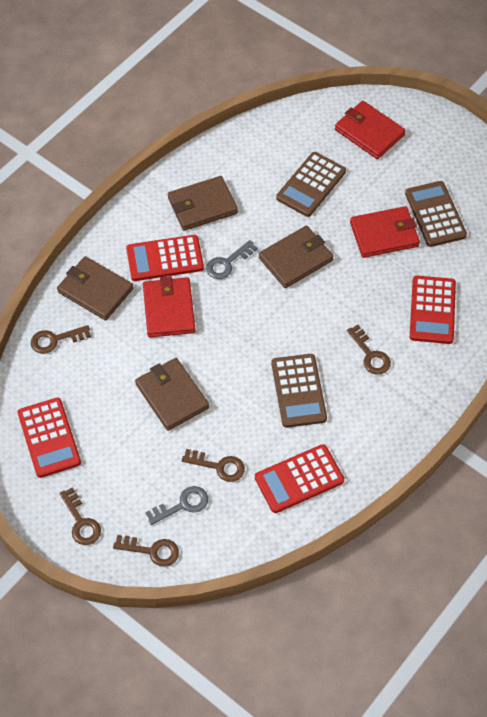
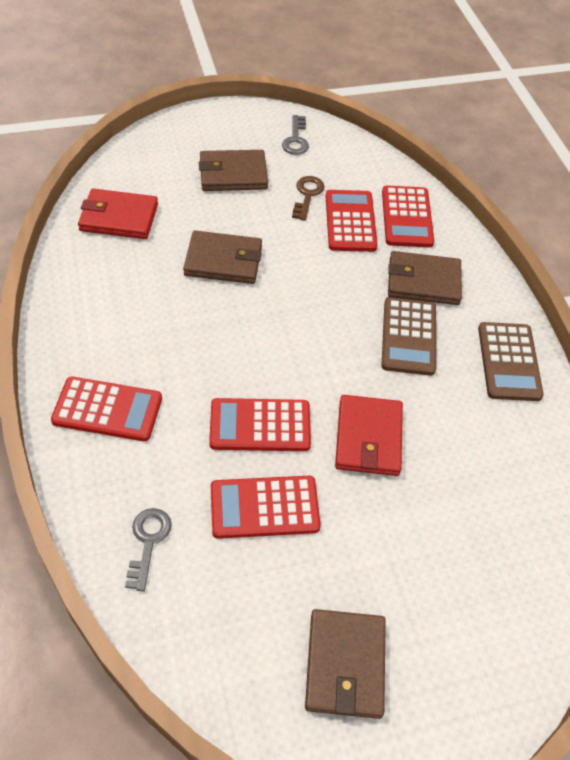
brown calculator: [272,354,327,428] [276,152,346,217] [405,181,467,247] = 3 -> [381,297,436,376] [478,322,544,401] = 2
brown key: [31,325,91,354] [60,487,101,545] [113,535,179,567] [182,449,245,482] [347,325,391,375] = 5 -> [292,176,325,221] = 1
red calculator: [18,398,81,478] [126,235,204,281] [255,444,344,513] [410,276,456,344] = 4 -> [51,377,162,441] [209,398,311,451] [211,476,321,539] [326,190,377,252] [382,186,434,247] = 5
red wallet: [143,276,195,337] [335,101,406,159] [350,206,420,258] = 3 -> [78,189,158,239] [335,395,403,476] = 2

